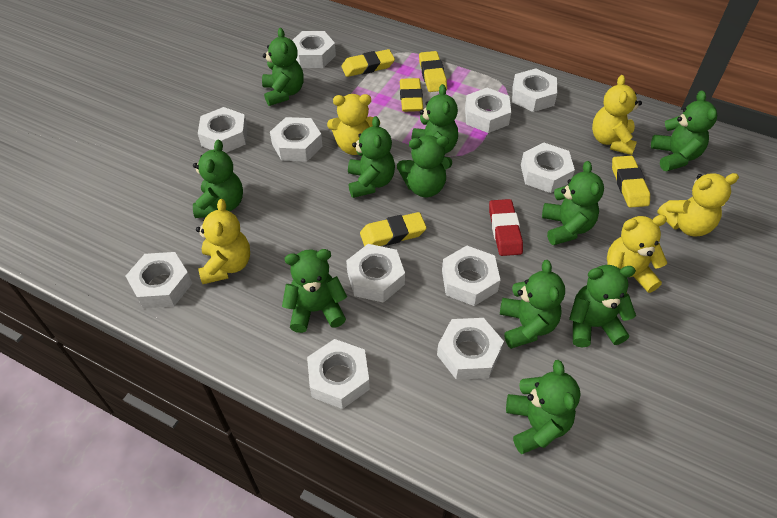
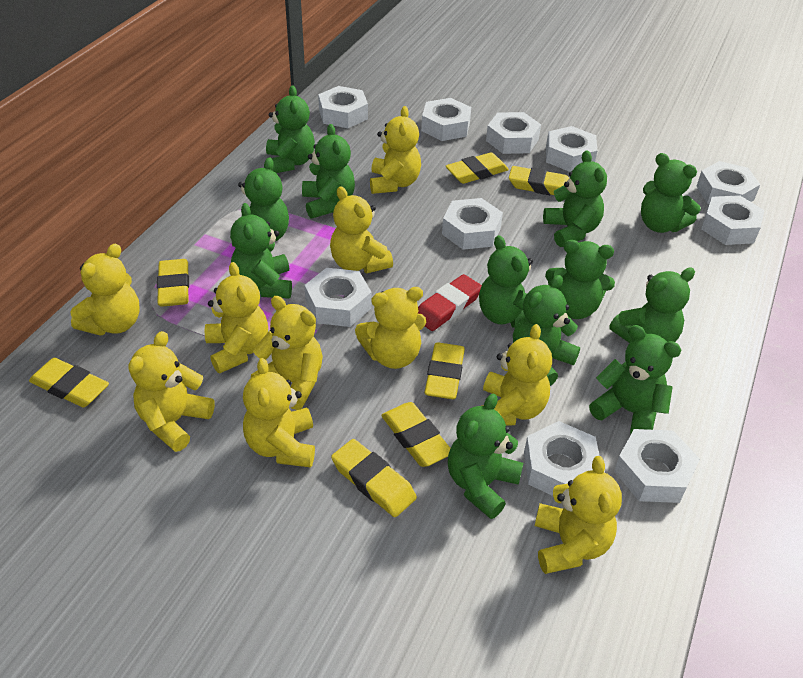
green teddy bear: [193,140,243,218] [262,28,304,106] [282,249,347,333] [348,116,395,198] [397,135,452,197] [411,84,458,154] [500,260,565,349] [506,360,581,454] [542,161,604,245] [569,265,636,348] [651,90,717,171] = 11 -> [230,203,292,299] [232,157,289,247] [266,85,315,173] [302,124,355,219] [448,394,523,519] [479,235,533,328] [513,275,580,386] [543,150,607,247] [545,240,615,319] [589,325,681,434] [609,268,695,343] [641,153,701,233] = 12
white nut: [126,252,192,308] [198,107,247,153] [270,117,323,162] [292,31,336,68] [307,339,370,409] [346,244,405,303] [437,318,504,380] [442,246,500,306] [465,88,511,133] [512,68,558,112] [521,143,575,193] = 11 -> [304,268,372,327] [318,86,368,128] [421,98,471,141] [442,198,503,250] [486,112,541,154] [524,421,600,496] [546,126,598,172] [614,429,700,503] [696,161,760,204] [701,195,765,245] = 10
yellow eraser: [341,49,395,77] [360,212,427,246] [400,78,423,112] [419,51,447,92] [612,156,650,208] = 5 -> [29,358,109,407] [157,259,189,307] [331,439,417,517] [381,402,451,467] [424,342,465,399] [446,152,509,184] [509,166,569,195] = 7
yellow teddy bear: [196,199,250,284] [327,94,380,155] [592,75,642,155] [607,215,667,294] [657,173,739,236] = 5 -> [70,243,140,336] [128,331,215,452] [205,262,268,373] [243,358,315,467] [251,296,323,410] [330,186,393,273] [355,287,426,369] [370,106,421,194] [482,324,552,426] [535,456,622,574] = 10

